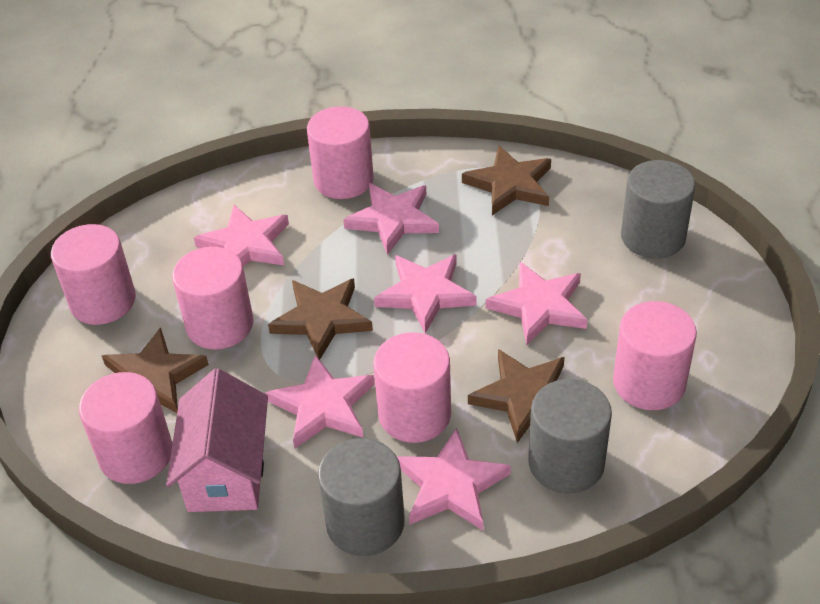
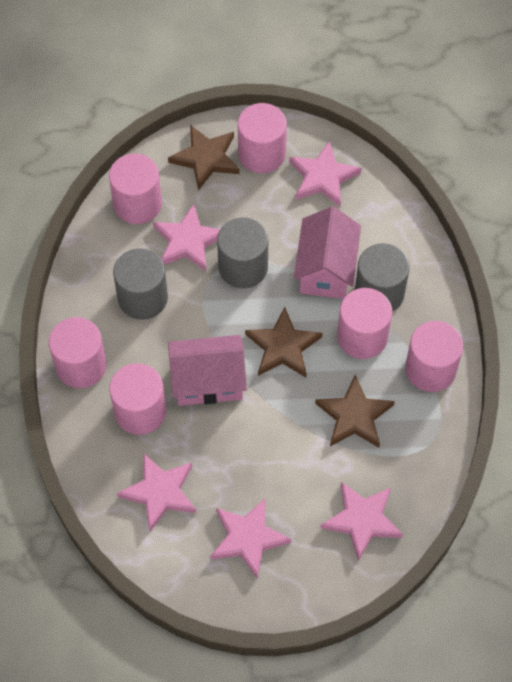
brown star: [102,327,209,413] [268,278,373,360] [462,145,551,215] [468,349,565,443] = 4 -> [168,125,239,191] [245,307,322,377] [315,375,395,448] = 3
pink house: [166,368,268,512] = 1 -> [168,335,247,406] [294,207,361,299] = 2
pink star: [194,205,289,266] [265,355,375,448] [343,183,439,255] [374,254,477,334] [397,427,511,530] [486,262,587,346] = 6 -> [117,454,196,532] [153,204,220,271] [210,498,291,579] [289,141,361,207] [321,482,403,561] = 5

